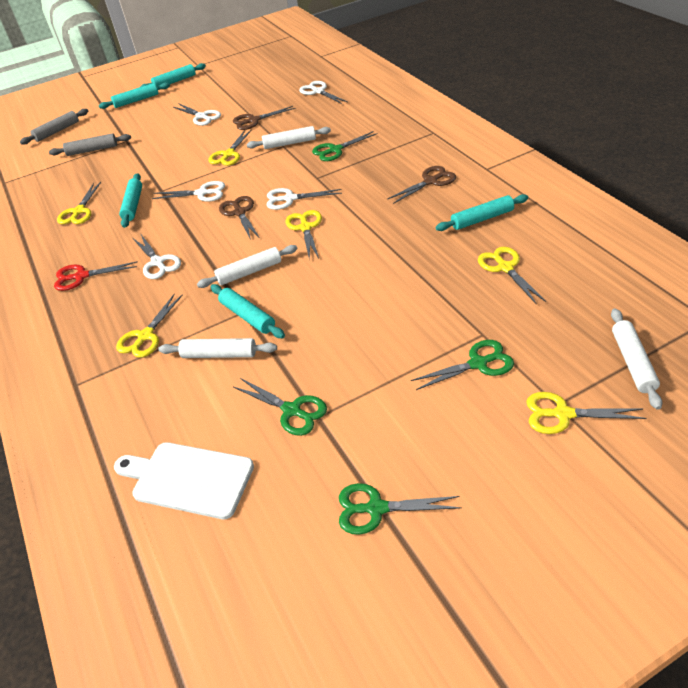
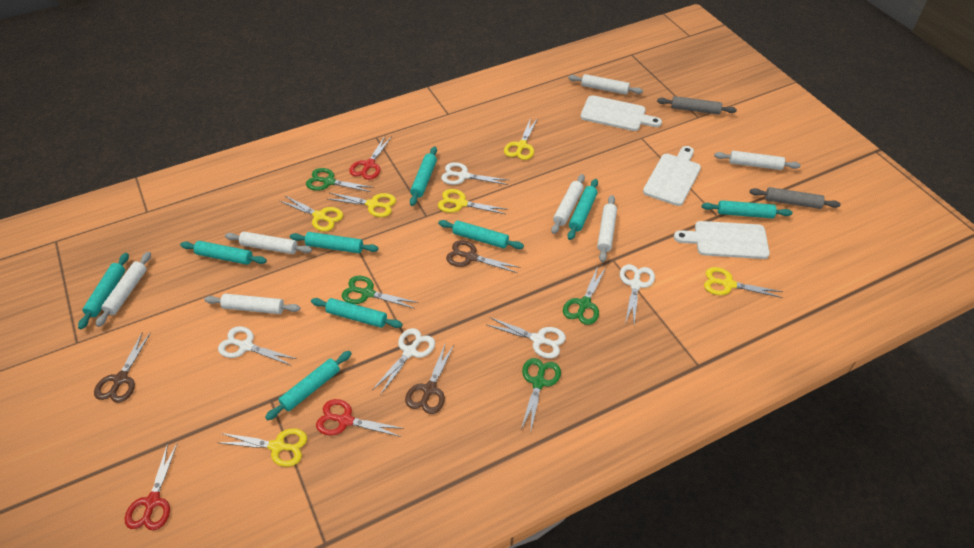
red scissors: [54,261,138,291] = 1 -> [125,443,177,530] [316,399,404,437] [349,136,392,180] = 3
turquoise rolling pin: [99,82,170,109] [119,173,142,228] [141,63,206,87] [211,284,285,338] [436,194,528,231] = 5 -> [78,253,129,329] [180,241,267,265] [265,351,352,420] [290,232,379,253] [311,298,403,328] [410,146,437,206] [438,220,524,249] [568,179,598,240] [702,200,793,218] = 9
white cutting board: [114,442,254,519] = 1 -> [580,95,662,131] [643,146,701,206] [674,221,770,259] = 3
white rolling pin: [158,338,277,358] [197,245,297,288] [247,126,331,149] [611,308,662,410] = 4 -> [96,252,151,327] [204,294,300,314] [225,232,312,254] [551,174,585,234] [568,74,643,95] [597,195,617,262] [714,151,801,170] = 7

